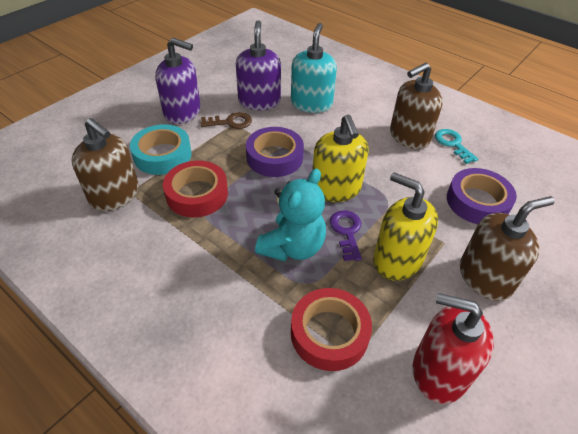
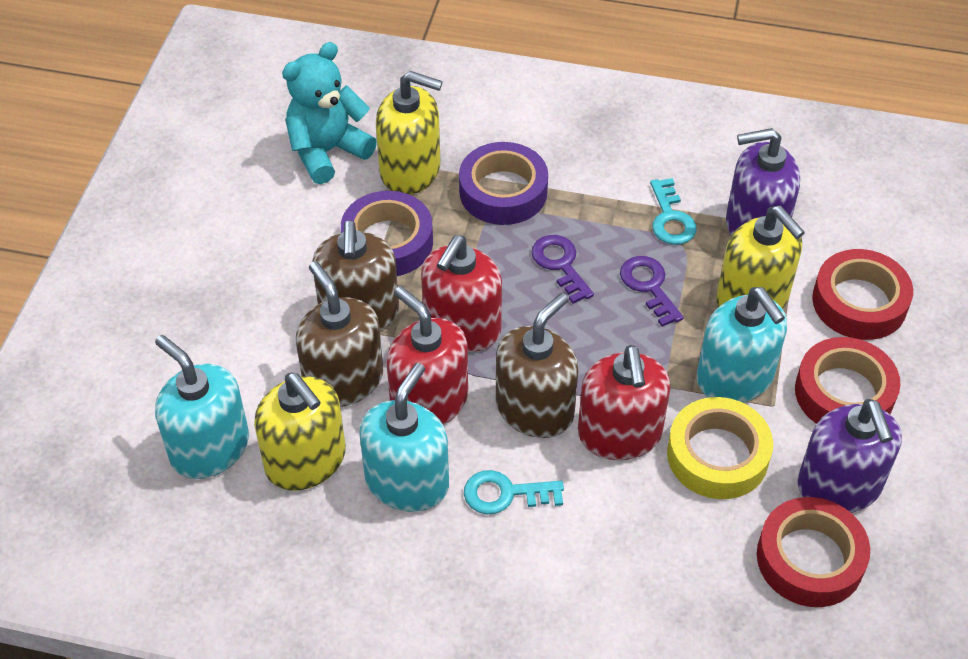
brown key: [200,112,252,129] = 1 -> none = 0
purple key: [330,210,362,261] = 1 -> [531,235,594,304] [620,256,684,327] = 2
red soap dispenser: [413,293,494,404] = 1 -> [387,286,468,425] [421,235,502,352] [578,345,670,460] = 3
red tape: [163,160,228,217] [291,288,372,371] = 2 -> [757,497,870,607] [795,337,901,424] [812,249,913,340] = 3
turquoise key: [435,129,478,164] = 1 -> [464,470,564,514] [650,178,697,245] = 2
turquoise soap dispenser: [291,23,337,113] = 1 -> [155,335,249,479] [359,363,449,512] [696,287,787,403] = 3
turquoise tape: [130,124,192,175] = 1 -> none = 0
yellow soap dispenser: [312,115,369,202] [373,172,438,281] = 2 -> [254,373,346,490] [376,71,443,195] [716,205,805,309] = 3
yellow tape: none = 0 -> [667,397,773,499] = 1

